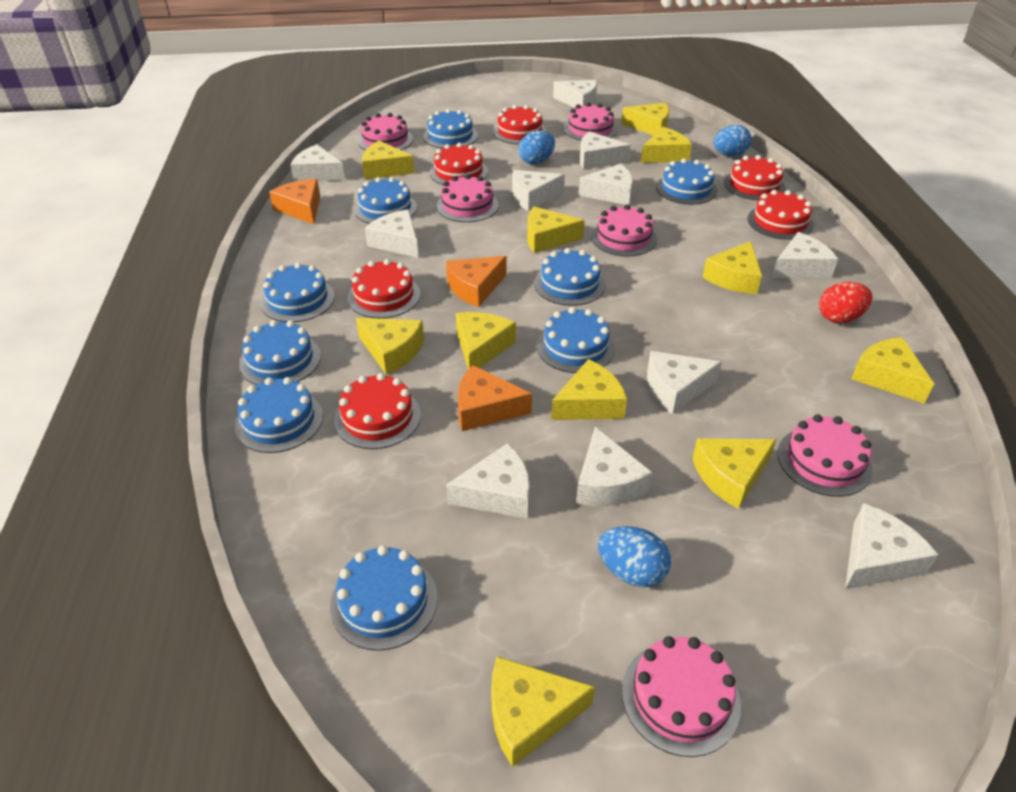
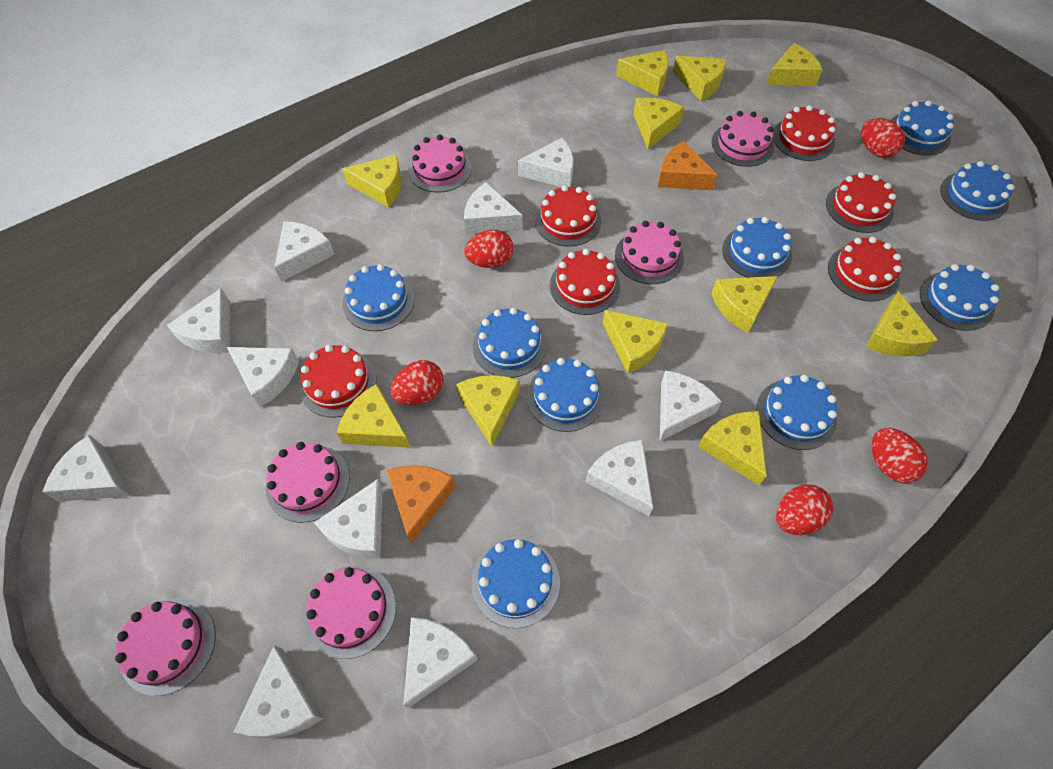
blue egg: [519,131,555,164] [598,526,671,587] [713,125,752,157] = 3 -> none = 0
orange cheese: [269,179,320,224] [446,256,506,307] [458,365,532,431] = 3 -> [386,465,456,544] [658,141,718,190] = 2
red egg: [819,282,873,323] = 1 -> [391,360,444,405] [464,229,514,268] [776,485,833,535] [861,118,905,158] [872,428,928,484] = 5

